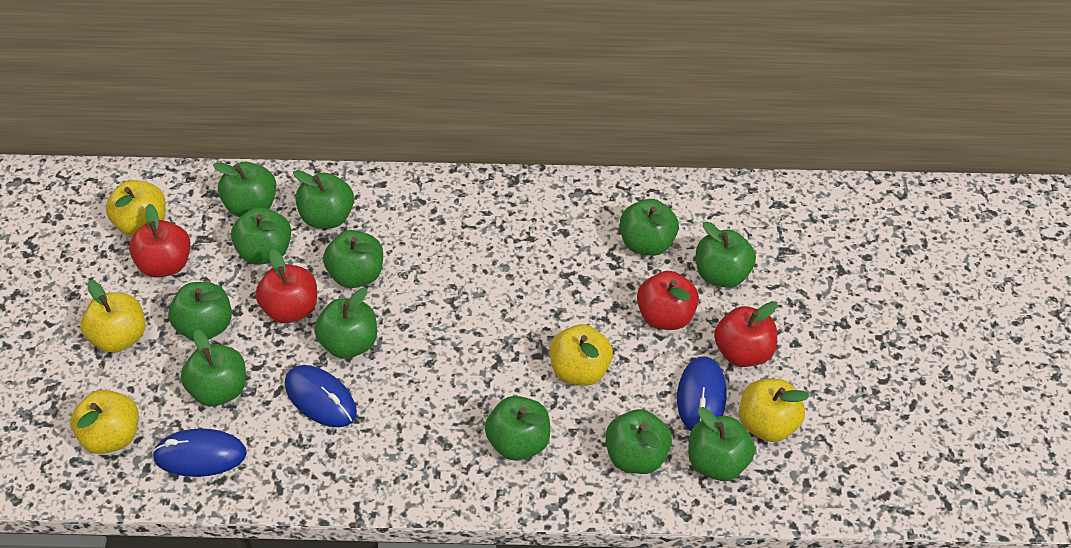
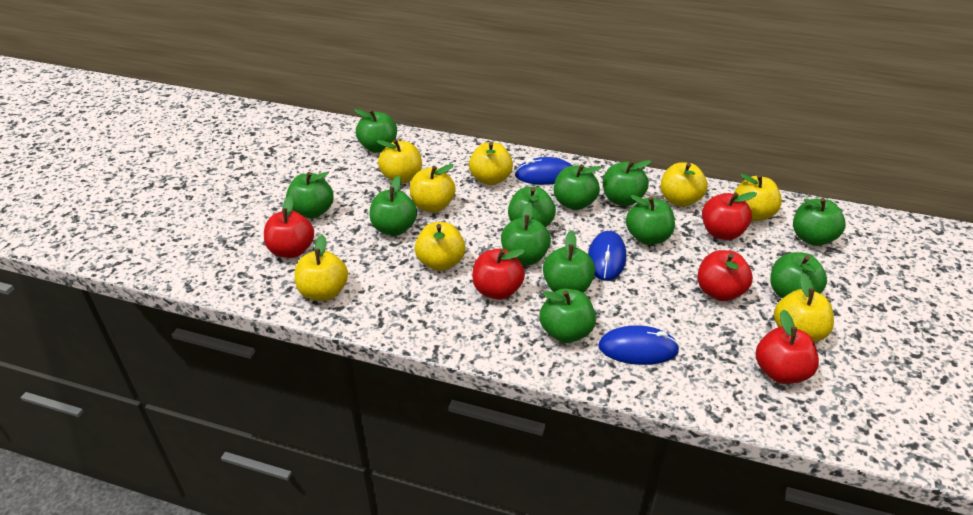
red apple: [129,204,191,278] [255,249,317,323] [637,271,699,330] [714,301,778,367] = 4 -> [264,196,314,258] [472,249,525,300] [697,250,753,301] [702,192,757,240] [756,310,819,384] = 5
yellow apple: [71,390,138,454] [81,280,145,353] [106,180,166,236] [550,324,613,386] [739,379,810,442] = 5 -> [295,235,348,301] [376,139,422,184] [410,164,456,212] [415,222,465,271] [469,142,513,185] [661,162,708,207] [733,174,782,222] [774,273,834,342] = 8

